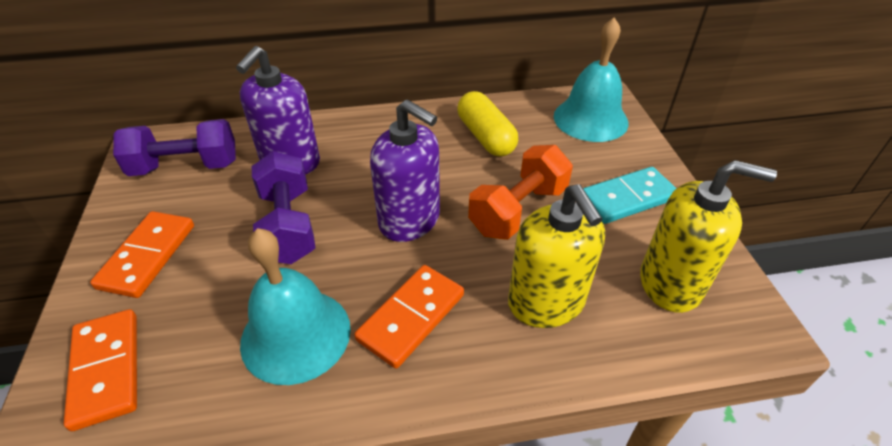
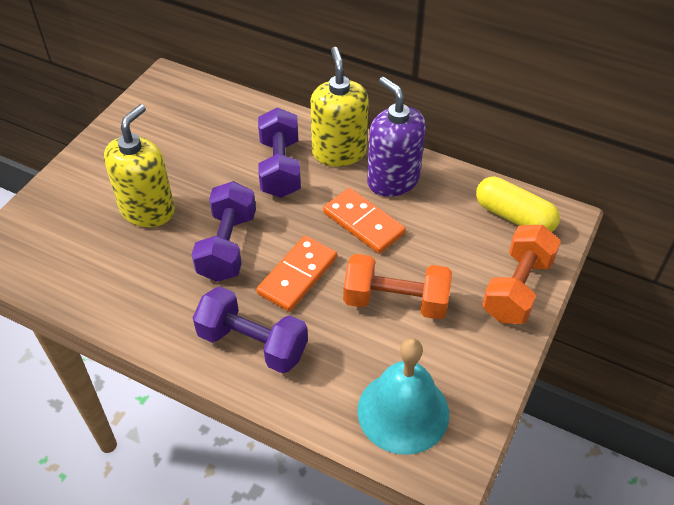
orange domino: [64,309,137,431] [90,211,194,298] [354,265,464,369] = 3 -> [256,236,337,312] [323,188,406,254] = 2
orange dumbbell: [468,145,573,240] = 1 -> [343,254,452,319] [482,225,561,324] = 2
purple dumbbell: [113,119,236,176] [252,151,315,264] = 2 -> [191,181,256,282] [193,287,308,374] [258,107,301,198] = 3
purple soap dispenser: [236,46,320,174] [370,99,440,242] = 2 -> [367,77,426,197] = 1
turquoise bell: [240,228,351,385] [554,17,628,142] = 2 -> [357,338,449,455] = 1
turquoise domino: [583,167,677,224] = 1 -> none = 0

